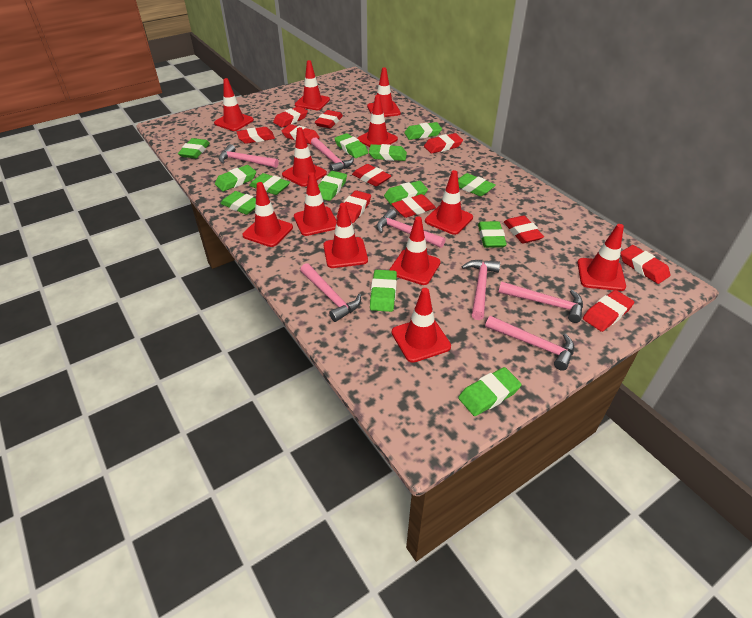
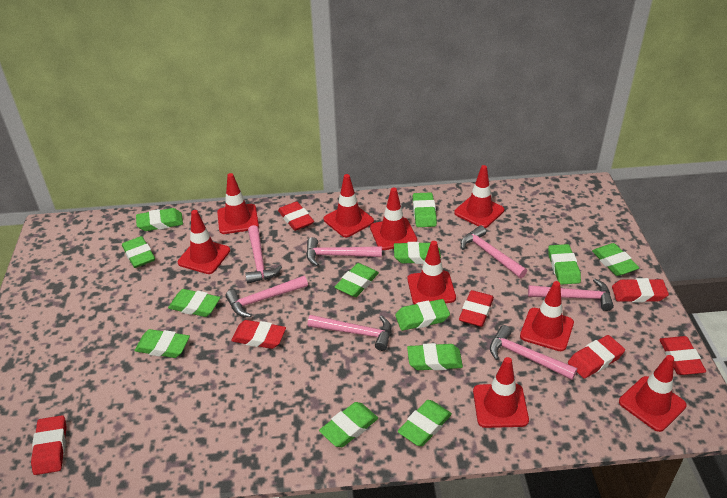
red eraser: [237,127,275,144] [273,106,308,127] [282,124,320,144] [315,110,343,128] [337,190,371,223] [352,164,391,186] [392,194,436,218] [424,133,463,154] [504,215,544,243] [583,290,634,332] [620,245,671,284] = 11 -> [31,415,67,475] [231,320,286,349] [278,201,314,231] [459,290,494,327] [568,335,625,378] [612,278,669,302] [659,336,706,375] = 7
red traffic cone: [214,78,254,131] [243,182,293,247] [282,127,327,187] [294,172,337,236] [295,60,330,110] [323,203,368,268] [357,95,398,147] [367,67,401,117] [389,217,441,285] [392,288,451,363] [425,170,473,235] [577,224,626,291] = 12 -> [178,210,230,274] [217,173,259,234] [324,174,374,237] [370,187,417,250] [407,241,456,304] [454,165,504,228] [473,357,529,428] [520,281,574,351] [619,355,687,432] = 9

